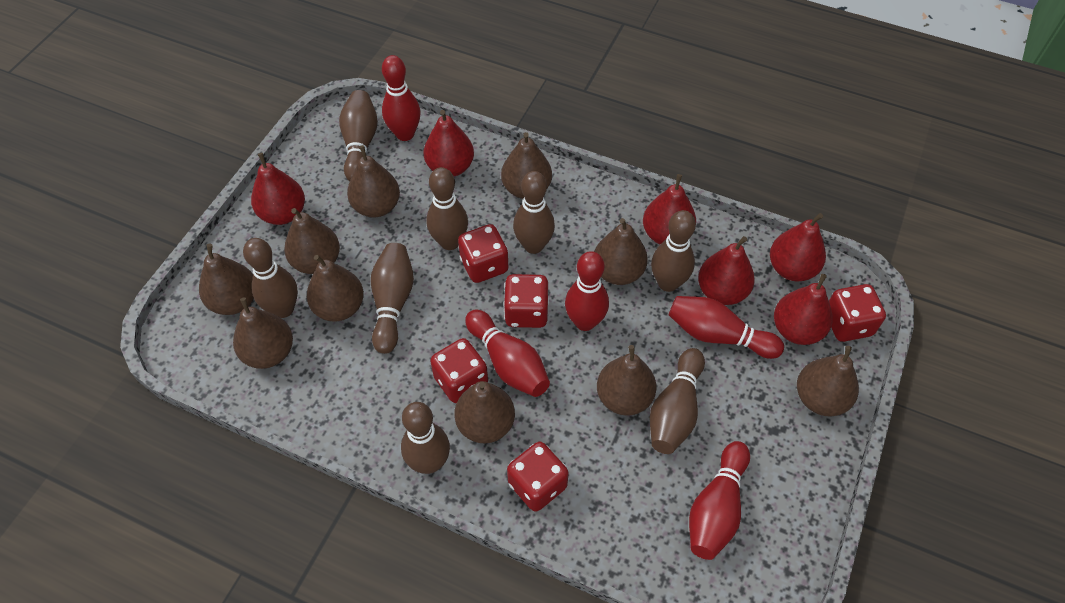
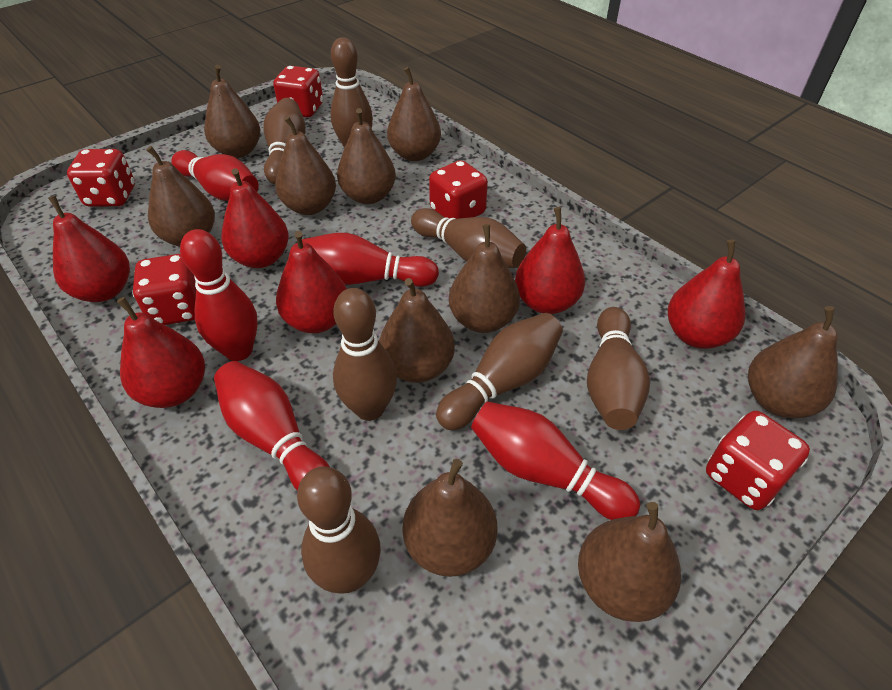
brown bowling pin: [243,238,298,318] [339,90,378,181] [371,243,414,354] [401,402,450,474] [426,167,468,250] [513,171,555,254] [650,348,705,454] [651,210,696,292] = 8 -> [263,98,306,184] [297,466,381,594] [330,37,373,148] [333,288,397,421] [411,208,526,268] [436,313,563,430] [587,307,650,430] = 7

